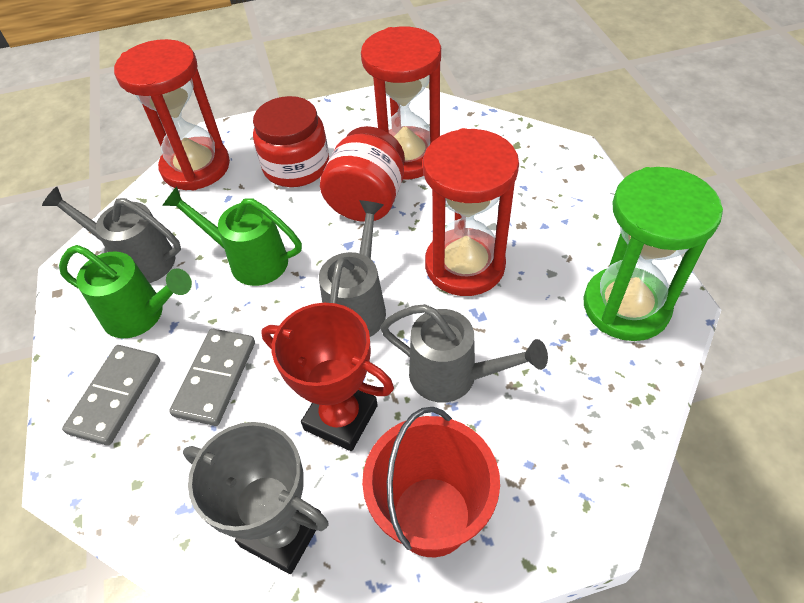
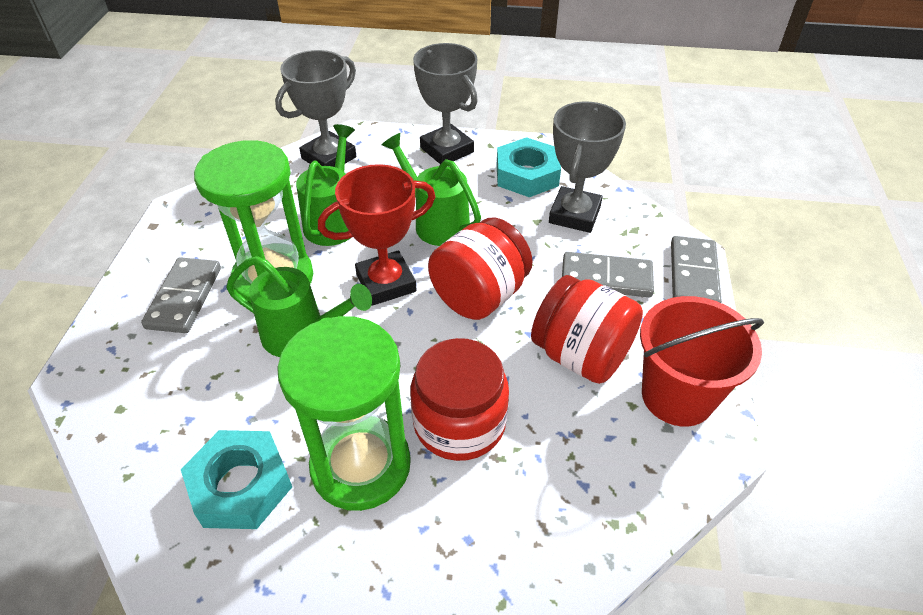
green hourglass: [584,167,723,341] = 1 -> [194,140,313,302] [277,316,411,511] = 2
green watering can: [59,245,192,338] [162,186,302,286] = 2 -> [226,256,372,357] [296,124,355,246] [382,133,481,246] = 3
grey domino: [62,345,160,446] [169,329,255,426] = 2 -> [141,257,221,333] [562,252,654,297] [671,236,722,303] = 3
grey trophy: [183,422,329,574] = 1 -> [275,50,356,167] [413,43,478,164] [549,102,626,233] = 3
grey watering can: [42,186,181,283] [319,200,386,337] [380,304,548,403] = 3 -> none = 0
red hourglass: [114,39,230,190] [361,27,441,180] [423,128,519,296] = 3 -> none = 0
red jar: [253,96,329,187] [320,126,405,222] = 2 -> [410,338,509,461] [428,218,533,320] [531,275,643,384] = 3
turquoise nut: none = 0 -> [181,430,292,529] [497,137,561,197] = 2

